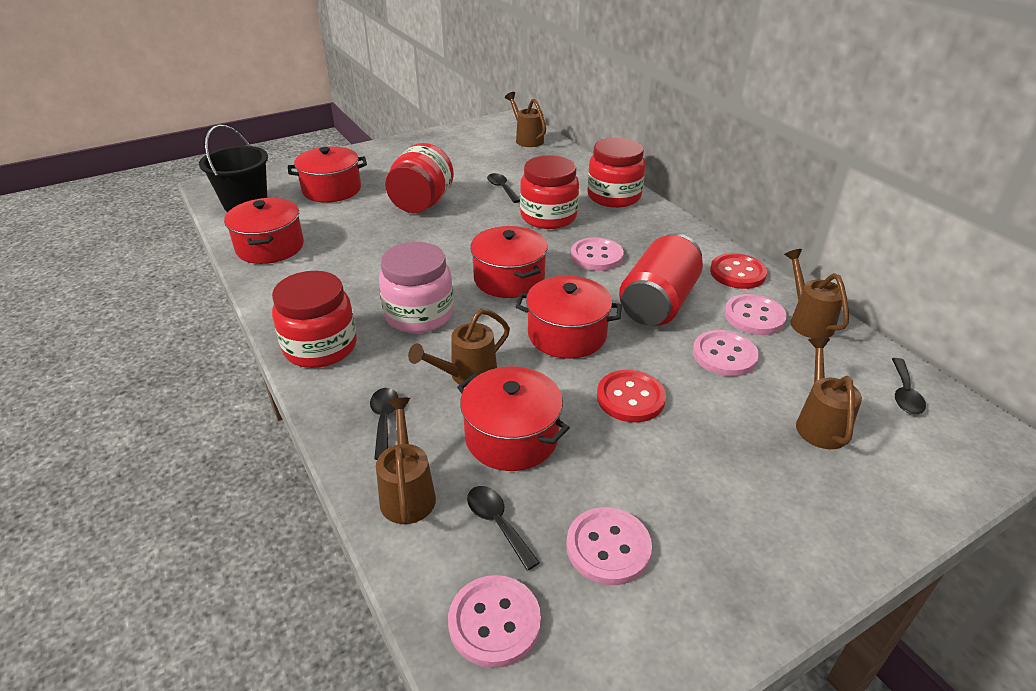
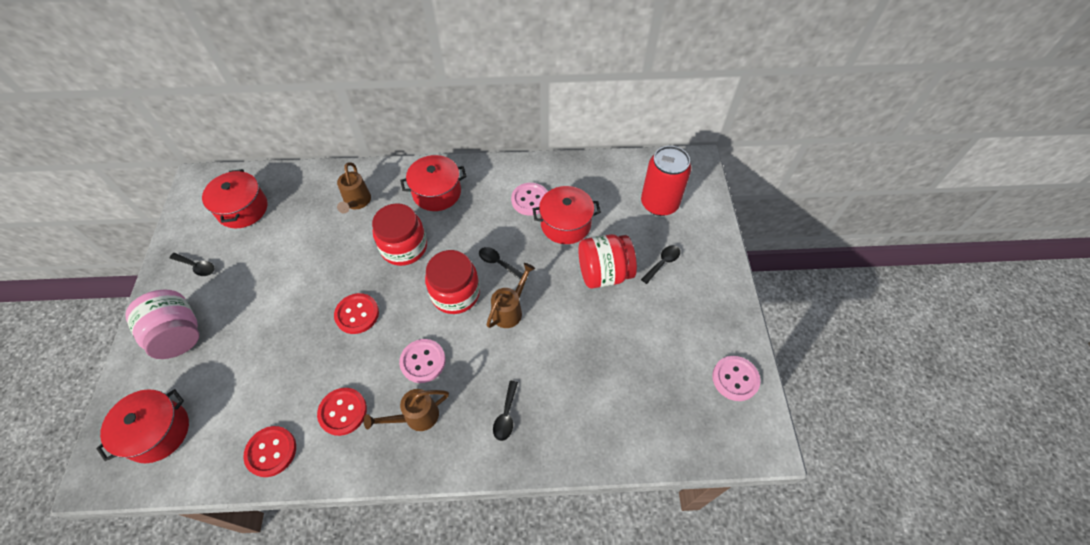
black bucket: [199,124,268,212] = 1 -> none = 0
brown watering can: [376,398,436,524] [408,308,510,385] [505,92,546,147] [784,249,849,338] [796,337,862,449] = 5 -> [337,162,371,213] [364,389,449,431] [487,263,535,328] = 3
pink button: [448,575,541,668] [566,507,652,585] [571,237,624,271] [693,330,759,376] [724,294,787,335] = 5 -> [399,339,446,383] [511,183,548,216] [712,356,760,401] = 3
red button: [597,370,666,422] [710,253,767,289] = 2 -> [243,426,296,477] [317,388,367,436] [334,293,379,334] = 3
red jar: [272,271,357,368] [385,143,454,213] [520,155,579,229] [587,138,645,208] = 4 -> [372,203,427,266] [425,250,480,314] [579,234,637,289] = 3
red pot: [224,198,304,264] [288,147,367,203] [457,367,570,471] [470,226,548,298] [516,276,622,359] = 5 -> [96,389,189,463] [202,169,267,228] [400,155,466,211] [533,186,601,244] = 4

